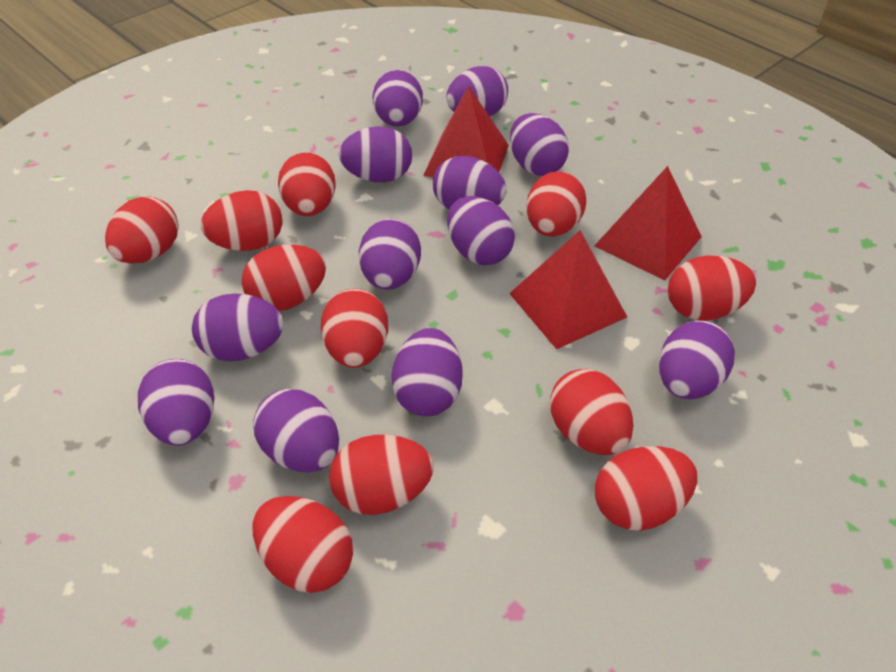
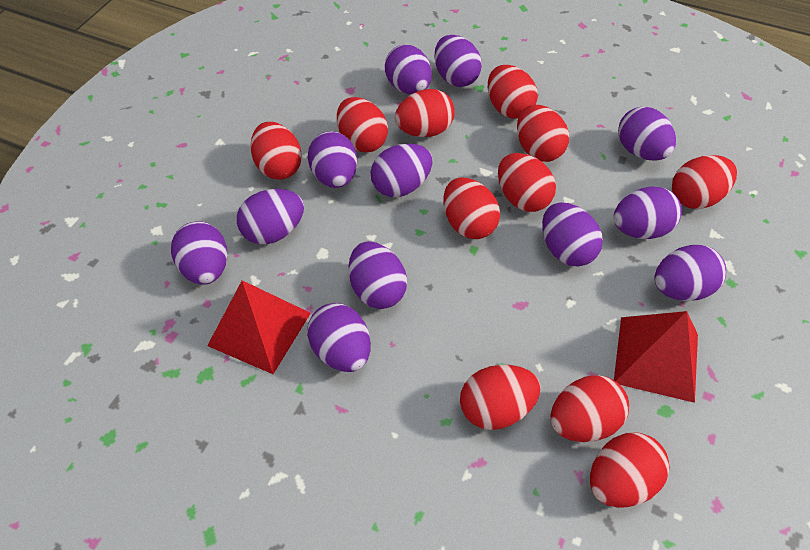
red pyramid: [423,86,509,178] [509,230,627,349] [594,166,702,280] = 3 -> [207,280,311,374] [614,311,698,403] = 2

